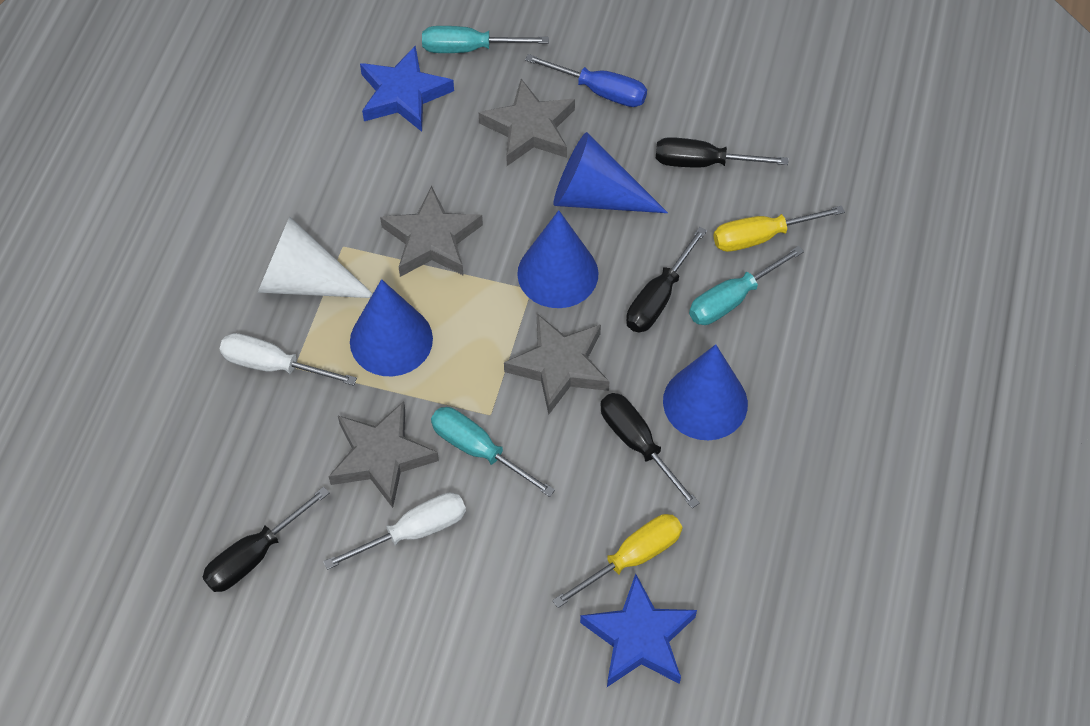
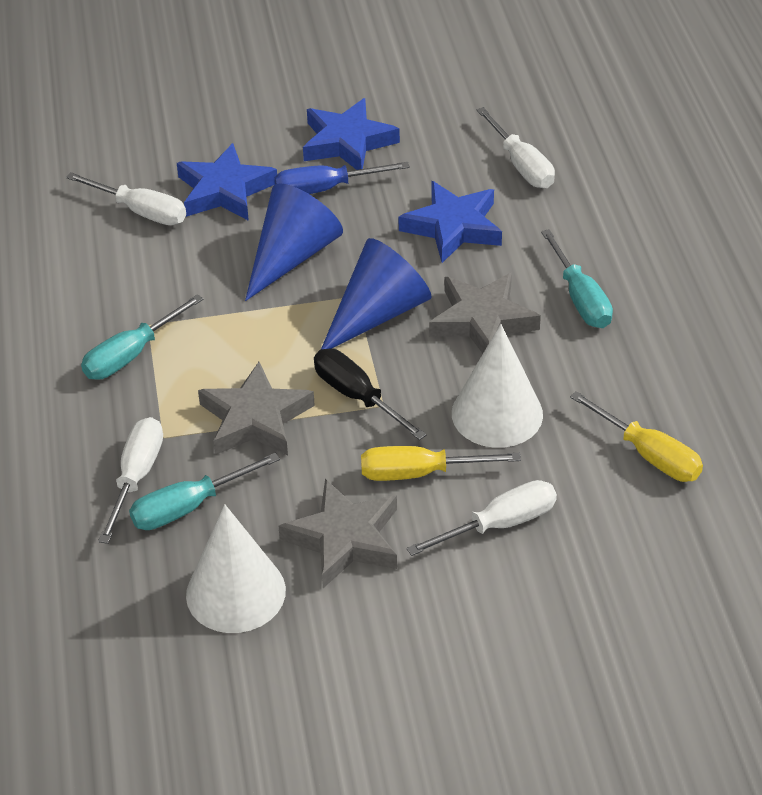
black screwdriver: [203,487,330,592] [600,393,699,508] [626,227,707,333] [656,137,788,167] = 4 -> [314,349,427,440] = 1
blue cone: [350,279,433,376] [517,210,598,308] [554,132,668,213] [663,344,748,440] = 4 -> [245,183,343,301] [321,238,432,349] = 2
blue star: [360,45,454,132] [580,574,697,687] = 2 -> [177,143,277,221] [303,98,400,170] [399,181,502,263] = 3
grey star: [328,401,439,508] [380,186,483,277] [479,79,575,166] [504,314,610,414] = 4 -> [198,362,315,456] [279,479,397,588] [429,273,541,353] = 3
white cone: [257,216,373,298] = 1 -> [186,504,286,633] [452,324,543,448] = 2
white screwdriver: [220,333,357,386] [323,493,466,570] = 2 -> [66,172,186,225] [98,417,163,544] [407,480,557,556] [477,107,555,188] = 4

